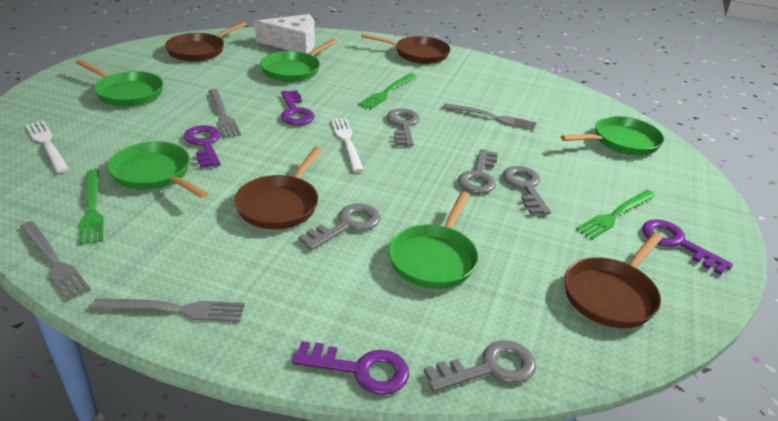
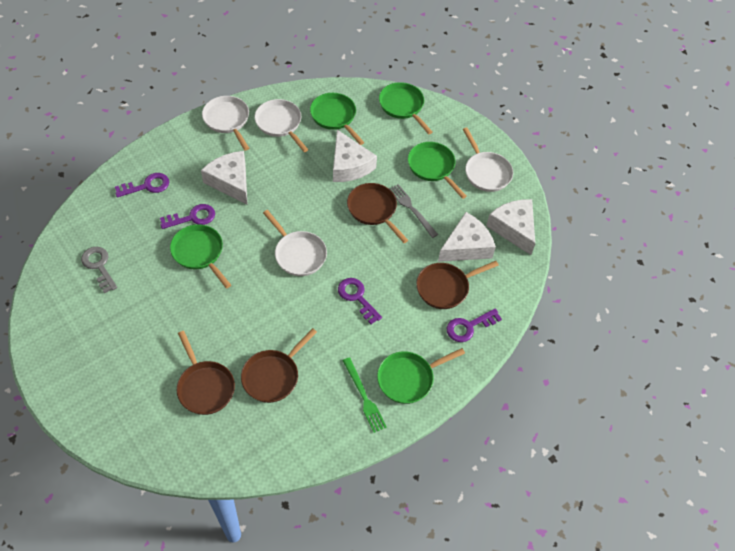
green fork: [79,169,104,245] [358,73,417,109] [576,190,656,239] = 3 -> [342,357,387,433] = 1
grey fork: [20,221,91,301] [91,298,245,322] [208,89,241,138] [443,103,536,130] = 4 -> [389,184,438,238] = 1
grey key: [298,204,381,250] [387,108,420,146] [424,340,536,392] [458,149,498,194] [503,166,551,215] = 5 -> [81,247,117,293] = 1
white cheese: [255,14,315,54] = 1 -> [201,151,247,205] [333,130,377,182] [438,212,496,262] [486,199,535,255] = 4
white fork: [25,121,69,173] [331,118,364,172] = 2 -> none = 0
white pan: none = 0 -> [202,96,249,151] [254,99,308,152] [263,210,327,276] [463,127,513,192] = 4

